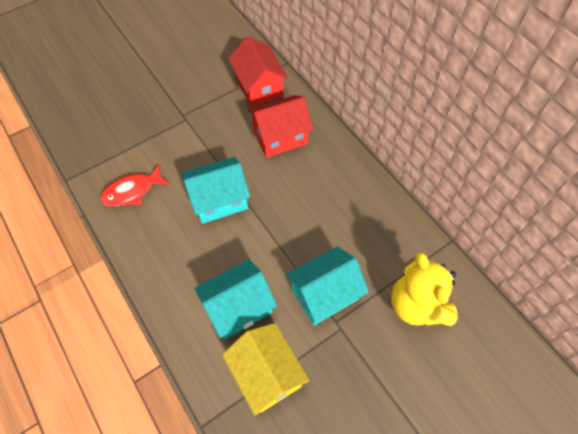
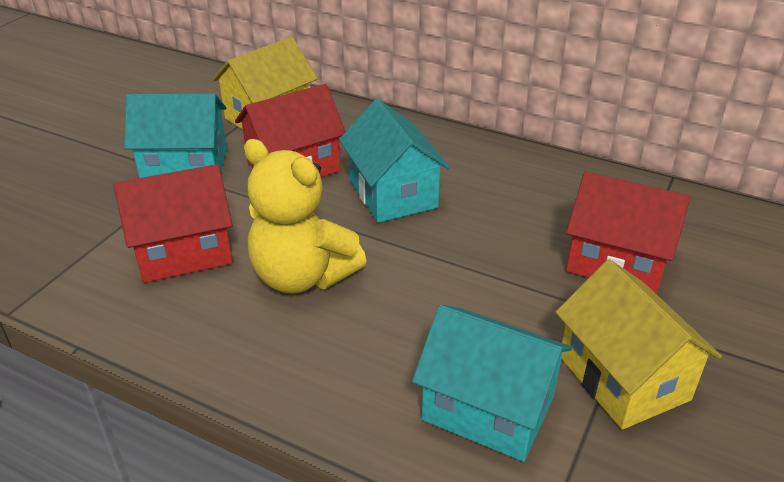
red fish: [101,164,169,206] = 1 -> none = 0
red house: [228,36,288,107] [248,95,313,158] = 2 -> [114,164,233,283] [235,84,346,177] [566,172,691,294] = 3
yellow house: [222,323,310,415] = 1 -> [212,37,318,130] [555,260,722,430] = 2

